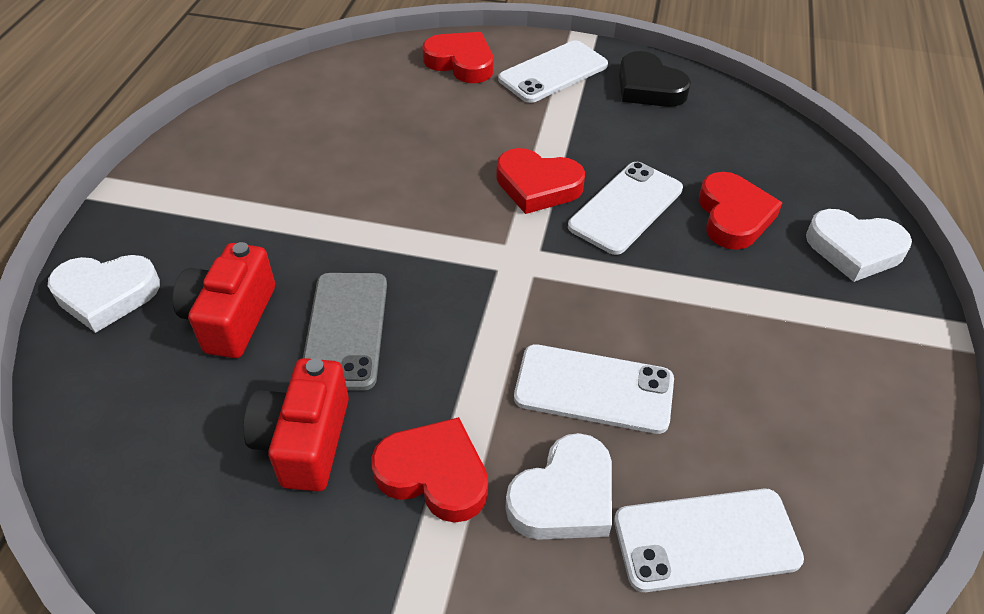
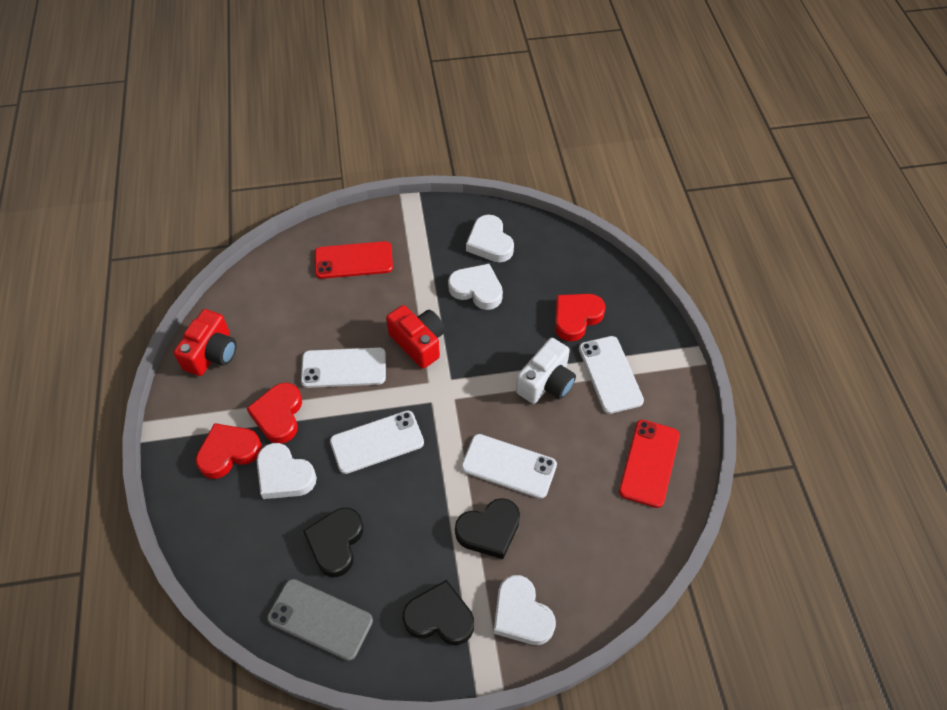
black heart: [619,51,691,107] = 1 -> [303,508,364,577] [403,580,474,645] [455,498,520,559] = 3
red heart: [371,417,488,523] [423,32,493,83] [496,148,585,214] [699,172,782,250] = 4 -> [196,423,262,479] [247,383,302,443] [555,294,606,341] = 3
red phone: none = 0 -> [315,241,393,279] [619,420,680,508] = 2
white camera: none = 0 -> [516,338,576,404] = 1
white heart: [48,255,160,333] [505,433,612,540] [806,209,912,282] = 3 -> [257,443,317,499] [448,264,503,310] [466,215,514,262] [493,575,556,645] = 4

